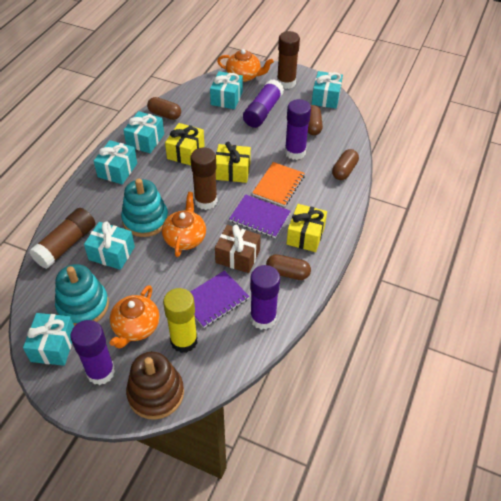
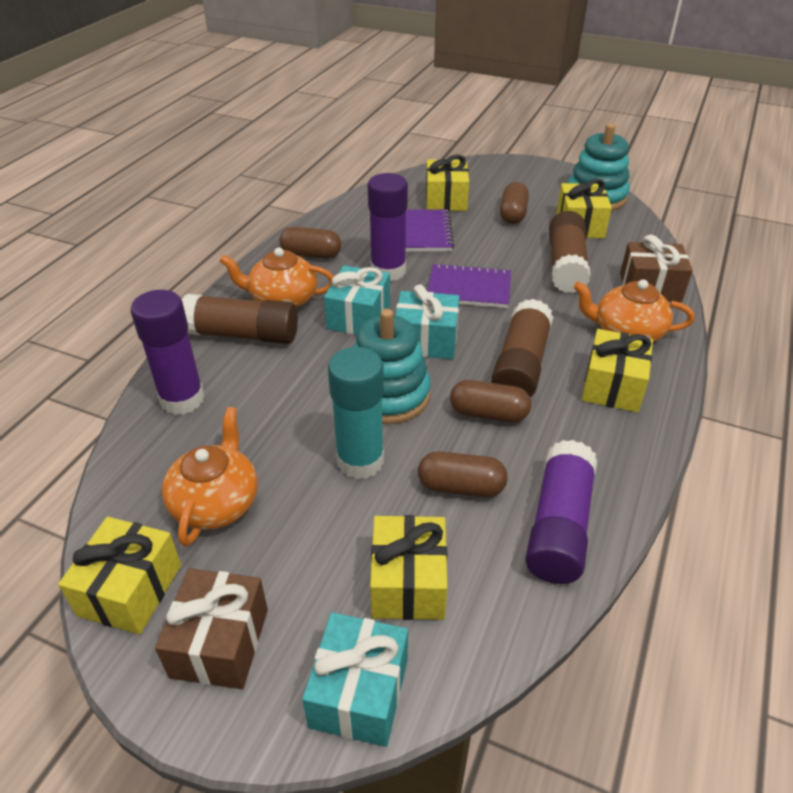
brown gift: [215,225,261,273] = 1 -> [155,568,268,689] [620,235,693,302] = 2
brown stacking toy: [126,352,184,420] = 1 -> none = 0
orange notebook: [252,162,305,207] = 1 -> none = 0
purple glue stick: [70,320,115,385] [243,79,284,128] [250,265,280,330] [285,99,311,160] = 4 -> [131,290,205,415] [368,173,408,281] [525,440,597,584] = 3
turquoise gift: [23,313,74,366] [84,221,135,270] [94,140,137,184] [123,111,164,153] [210,71,243,109] [312,71,343,109] = 6 -> [302,612,408,747] [324,265,390,335] [395,284,460,359] = 3
turquoise glue stick: none = 0 -> [328,347,384,479] = 1
yellow gift: [165,123,205,166] [216,142,251,183] [287,204,327,252] = 3 -> [58,517,181,634] [370,515,448,620] [426,154,469,211] [556,179,612,238] [582,329,653,412] = 5
yellow glue stick: [163,288,198,353] = 1 -> none = 0

